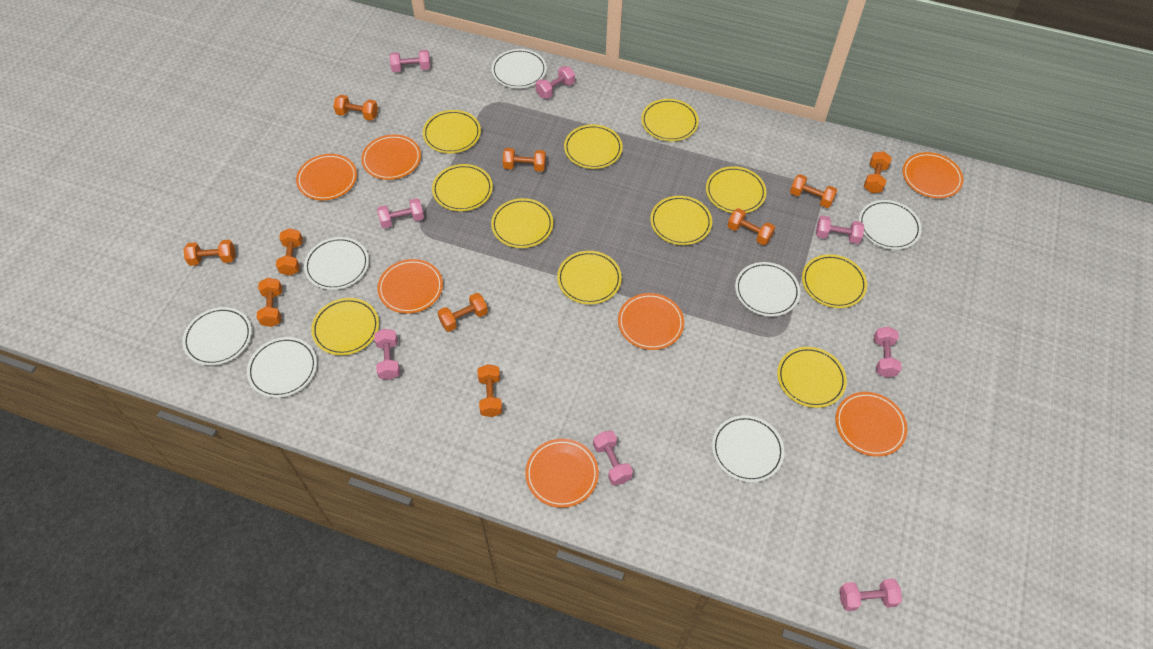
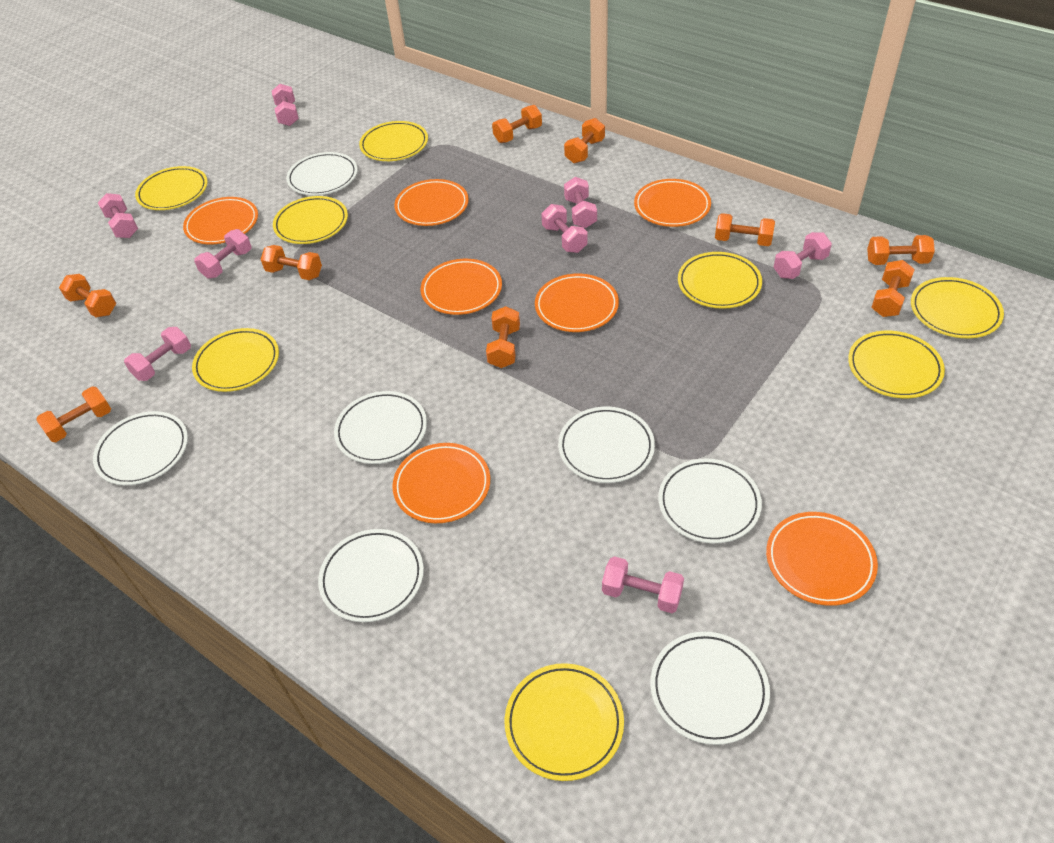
orange dumbbell: [184,240,236,266] [257,278,282,327] [276,228,303,276] [333,95,378,121] [438,293,488,332] [477,364,502,417] [503,148,546,172] [727,208,775,245] [790,174,837,208] [864,151,892,193] = 10 -> [36,386,111,442] [59,274,116,317] [261,245,322,280] [486,306,520,368] [492,105,542,143] [564,118,605,164] [715,213,775,246] [867,235,935,265] [871,260,915,317] = 9
yellow plate: [311,298,379,355] [423,110,481,153] [432,164,493,211] [491,198,553,248] [557,251,622,304] [564,124,623,169] [641,99,699,141] [650,196,712,245] [706,166,766,213] [777,347,847,408] [802,254,867,308] = 11 -> [135,166,208,210] [192,328,279,392] [273,196,348,244] [359,121,428,161] [505,663,624,781] [678,252,762,309] [848,331,945,398] [911,277,1004,338] = 8

